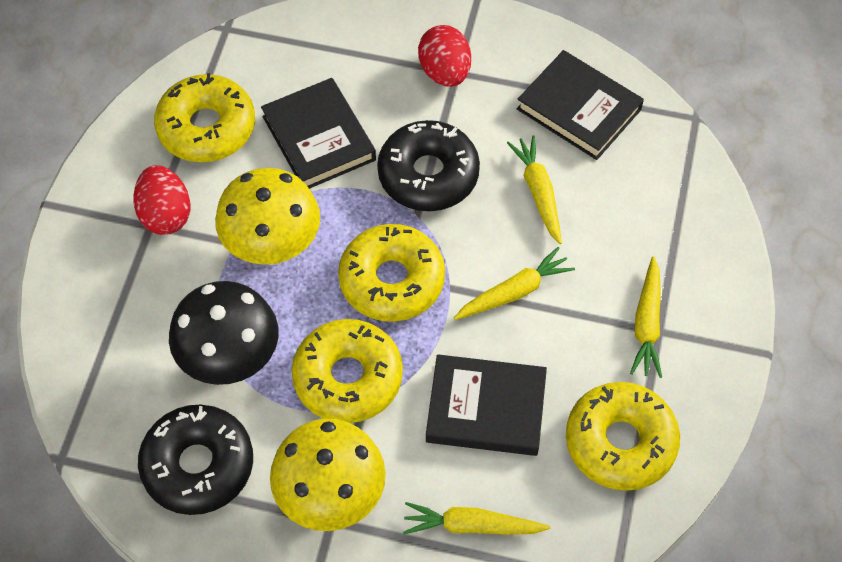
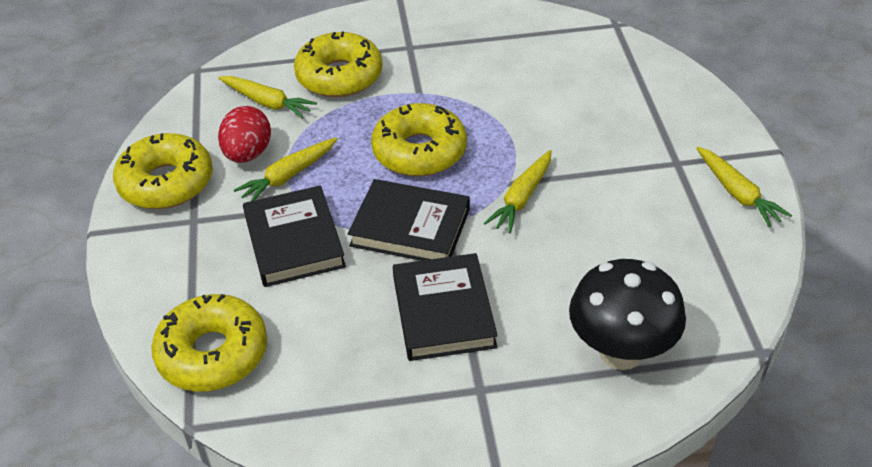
black donut: [138,405,253,515] [377,120,480,211] = 2 -> none = 0
red egg: [133,165,190,235] [418,25,471,87] = 2 -> [218,106,271,163] = 1
yellow mushroom: [215,168,320,265] [270,419,386,531] = 2 -> none = 0

